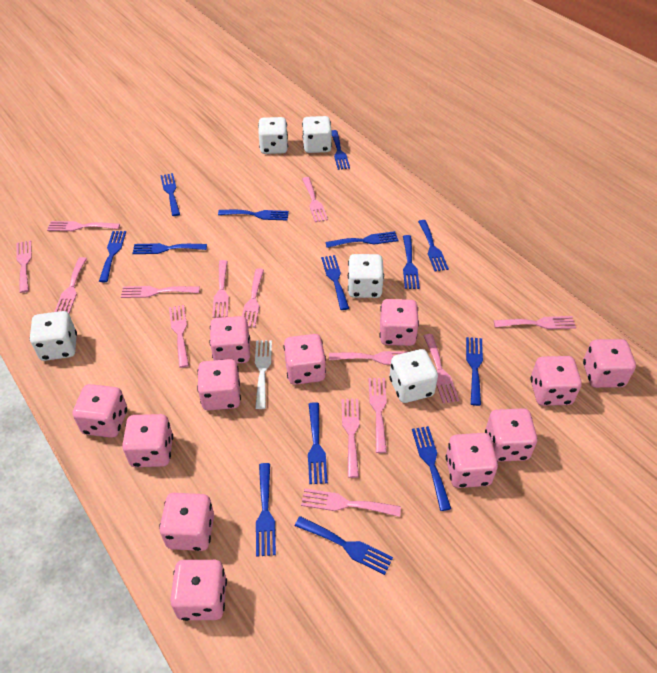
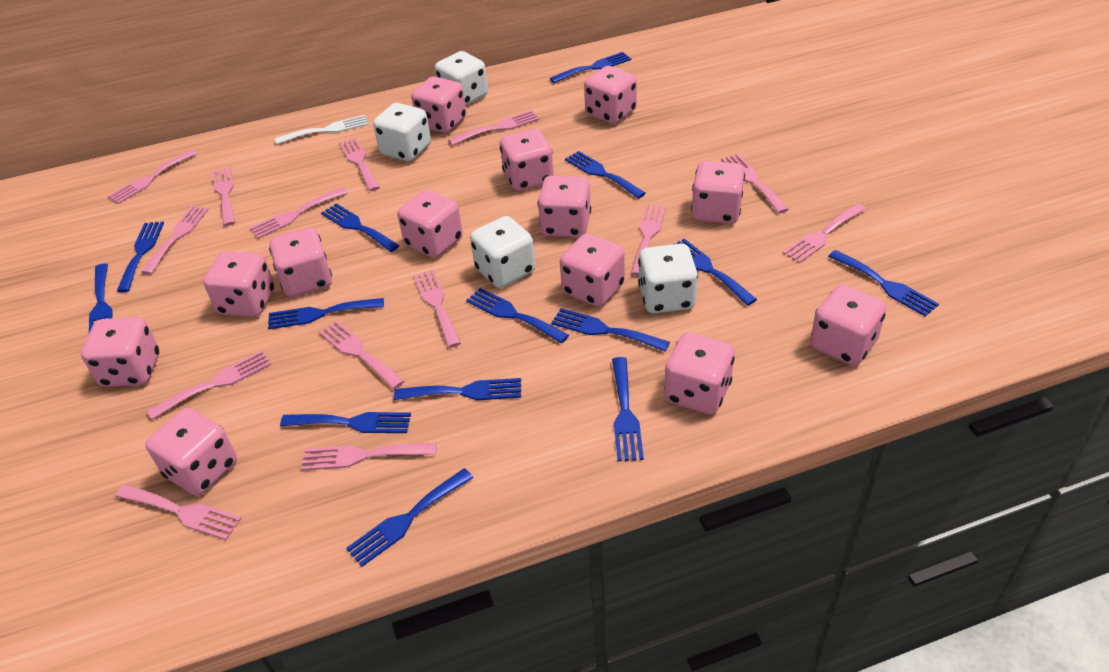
pink dice: [73,384,127,438] [122,414,173,467] [159,493,214,551] [170,560,227,621] [197,359,241,411] [210,316,250,363] [284,334,326,385] [379,299,419,346] [446,433,498,488] [485,408,537,462] [530,356,582,406] [583,339,636,388] = 12 -> [81,317,159,387] [145,408,237,496] [203,251,275,317] [269,228,332,297] [397,190,463,258] [411,76,466,133] [500,129,554,191] [538,176,591,237] [560,233,625,307] [584,66,637,124] [664,333,735,414] [691,161,745,224] [810,285,886,366] = 13
white dice: [30,311,77,361] [258,117,288,154] [302,116,332,153] [348,254,384,298] [390,349,438,403] = 5 -> [373,103,431,161] [435,51,488,106] [470,216,535,288] [638,244,698,314] = 4

